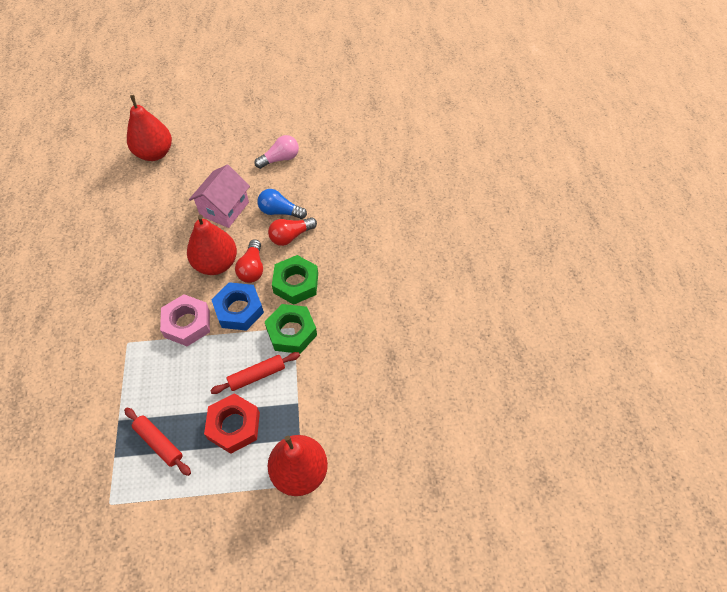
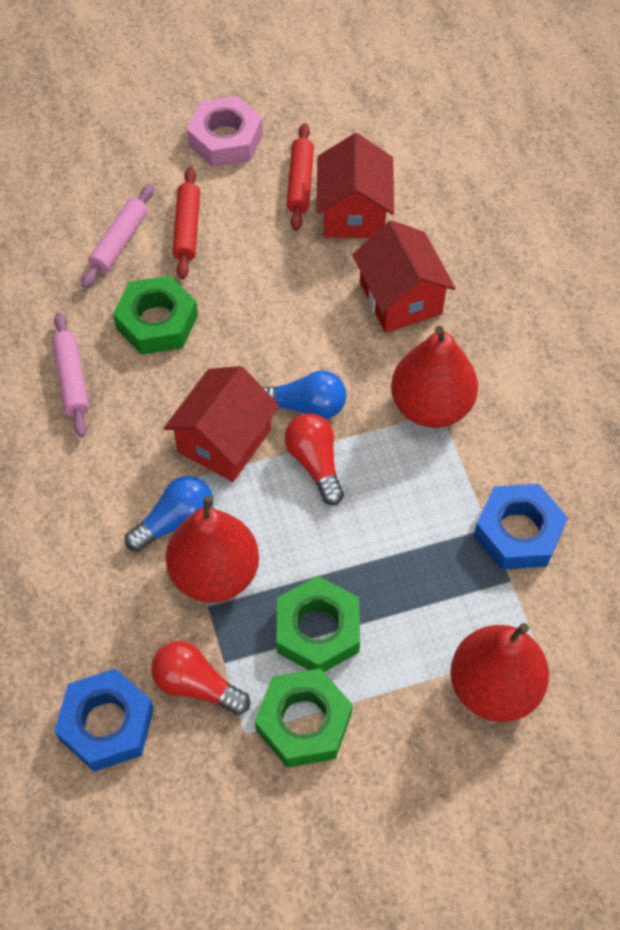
blue light bulb: [257,189,307,219] = 1 -> [125,476,213,552] [264,371,346,419] = 2
blue nut: [211,282,264,331] = 1 -> [54,668,154,772] [474,484,568,570] = 2
green nut: [265,304,317,354] [272,255,318,305] = 2 -> [113,275,198,355] [255,668,353,768] [277,576,360,672] = 3
pink house: [189,165,250,228] = 1 -> none = 0
pink light bulb: [255,135,299,169] = 1 -> none = 0
pink rolling pin: none = 0 -> [52,313,89,437] [81,184,154,288] = 2
red house: none = 0 -> [164,366,279,482] [316,133,394,238] [352,220,456,333] = 3
red nut: [204,393,260,454] = 1 -> none = 0

